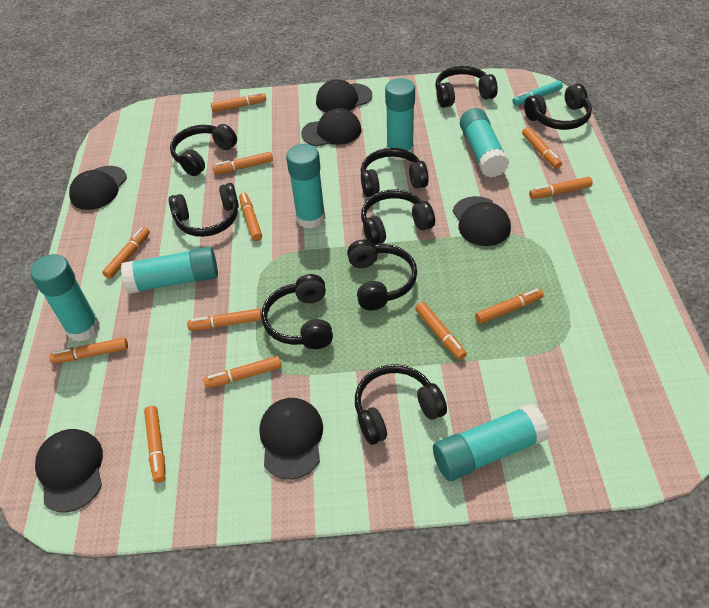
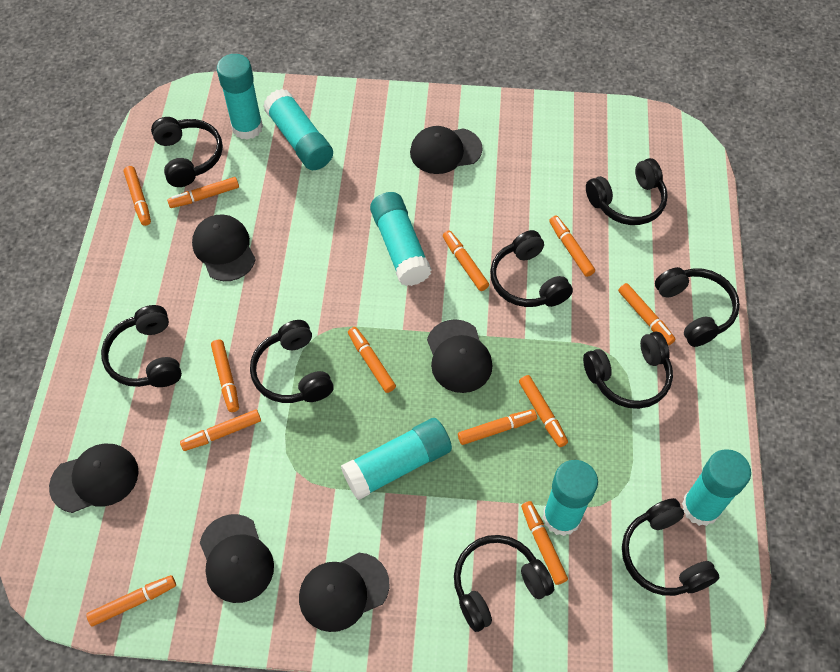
turquoise marker: [512,81,563,106] = 1 -> none = 0

